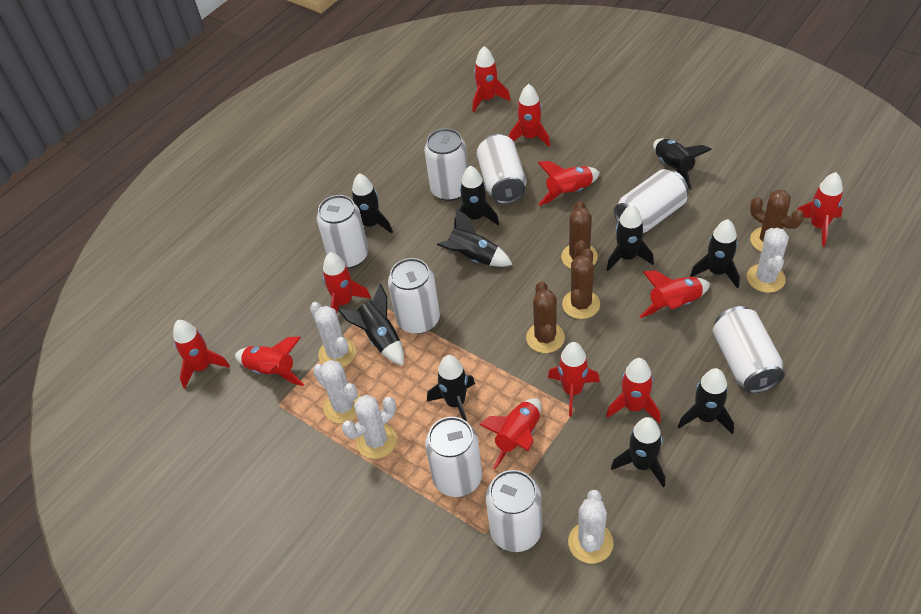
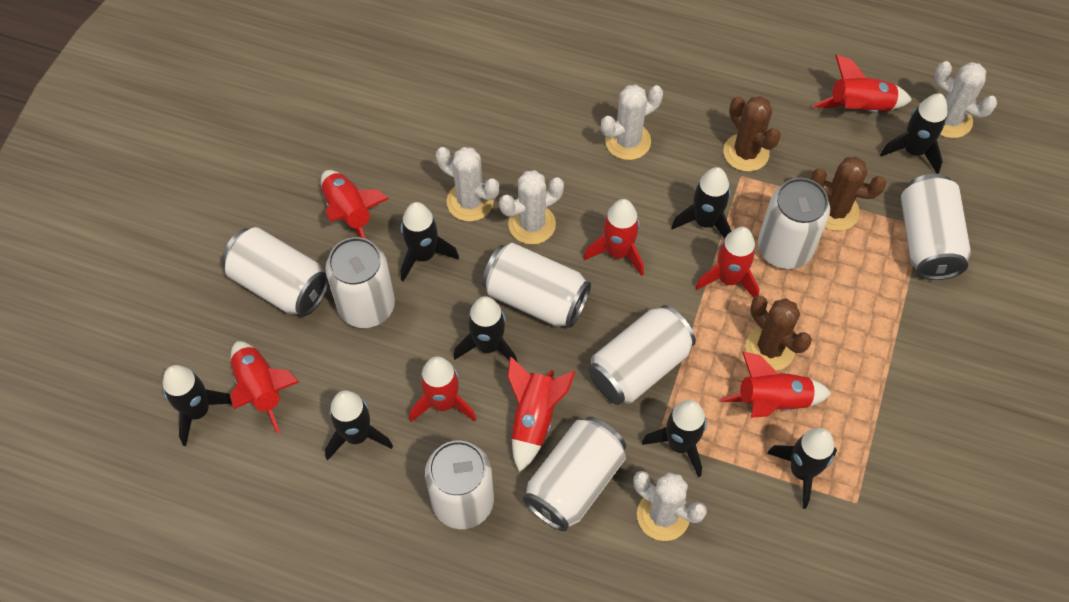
black rocket: [338,284,404,365] [352,173,393,234] [427,355,475,422] [437,208,512,267] [454,165,499,228] [606,205,654,271] [611,417,665,487] [653,139,712,189] [678,368,734,434] [690,219,740,289] = 10 -> [163,365,232,446] [325,390,393,460] [401,202,459,282] [454,296,518,363] [642,400,707,478] [671,167,731,239] [767,428,837,509] [880,93,947,174] = 8
brown cactus: [526,281,565,353] [561,201,598,269] [562,248,600,319] [750,189,804,252] = 4 -> [723,96,781,172] [745,296,812,371] [811,157,886,231] = 3
red rocket: [173,320,230,389] [235,337,304,386] [322,252,371,313] [473,46,511,112] [479,398,541,469] [509,84,550,147] [537,161,600,206] [548,342,600,416] [606,358,661,423] [639,270,710,318] [797,172,843,247] = 11 -> [230,341,299,434] [321,170,389,239] [409,356,476,422] [507,356,575,472] [583,199,644,276] [695,227,759,298] [720,351,832,418] [813,55,912,112] = 8

